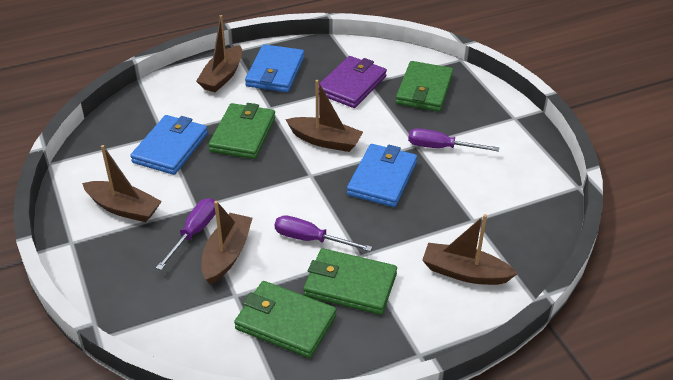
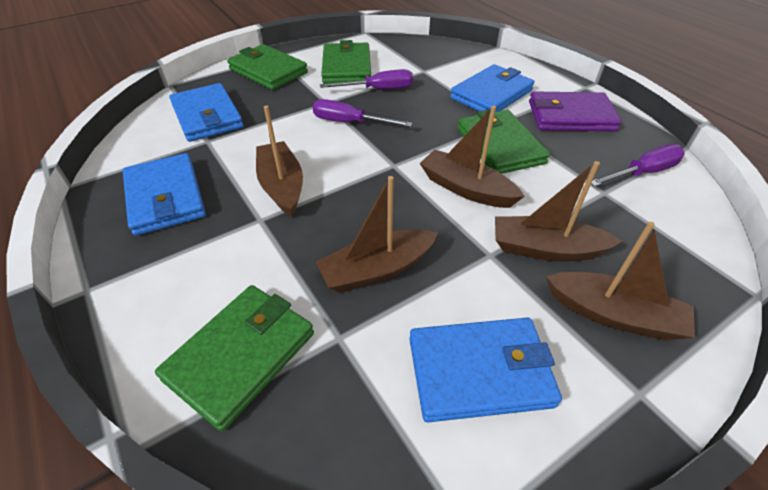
blue wallet: [130,115,208,175] [245,44,304,92] [347,144,417,207] = 3 -> [123,153,206,236] [169,83,243,142] [409,317,562,422] [450,64,535,112] = 4

